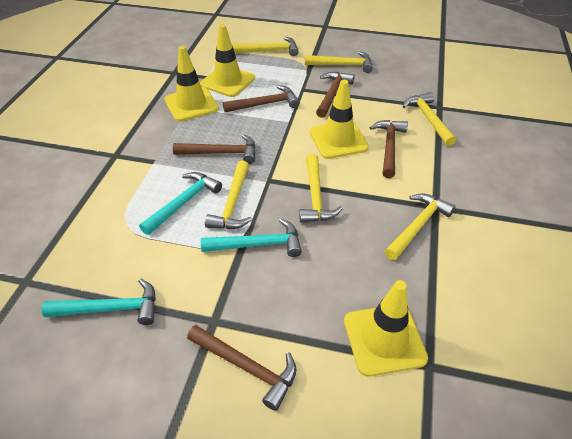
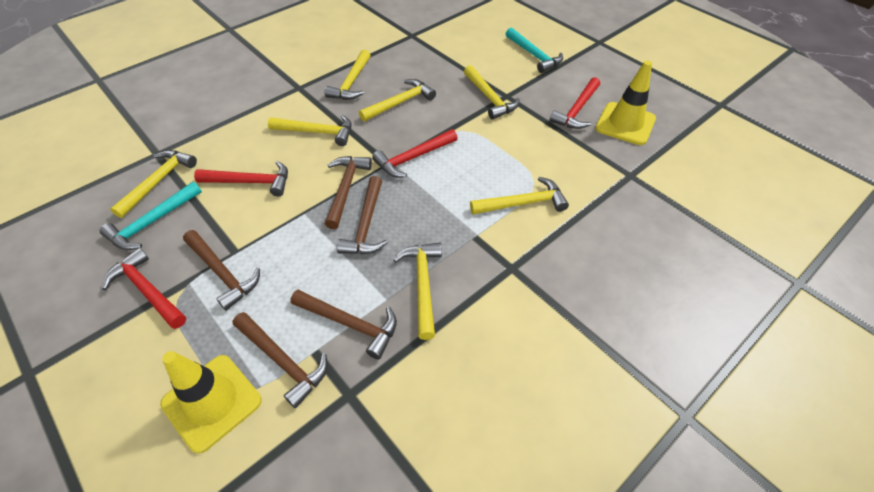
red hammer: none = 0 -> [102,248,186,329] [194,161,288,197] [372,129,458,177] [549,77,600,129] = 4
turquoise hammer: [42,278,156,325] [139,172,222,235] [201,218,302,257] = 3 -> [100,181,202,250] [506,28,563,73] = 2
yellow hammer: [205,161,252,229] [233,37,299,56] [299,154,343,222] [305,52,373,73] [385,194,455,260] [403,92,456,146] = 6 -> [110,150,197,218] [268,115,352,146] [325,50,371,100] [359,79,436,122] [393,242,442,340] [464,65,520,119] [470,177,569,215] = 7
yellow traffic cone: [164,46,219,122] [200,24,255,97] [310,80,369,159] [344,280,428,377] = 4 -> [160,351,262,454] [595,61,656,145] = 2

